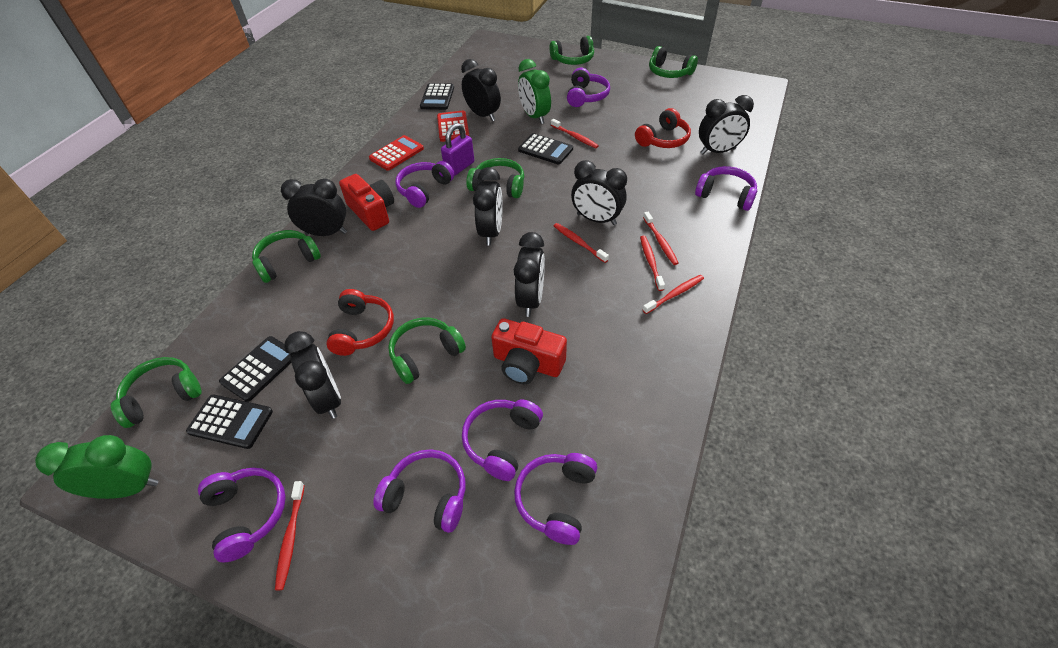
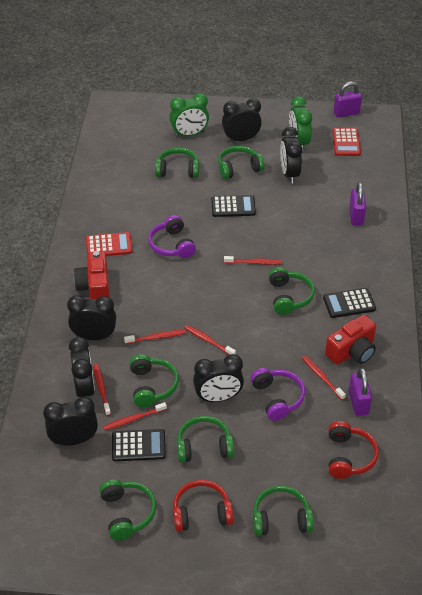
black calculator: [186,394,273,449] [219,336,291,402] [420,83,454,110] [518,133,573,164] = 4 -> [112,429,166,461] [211,195,256,217] [323,288,376,318] = 3
black clock: [281,179,347,236] [284,331,341,419] [461,59,501,121] [473,167,502,246] [514,232,545,317] [571,160,627,225] [699,95,754,154] = 7 -> [43,397,98,446] [67,295,116,340] [69,337,95,397] [193,354,244,402] [222,98,262,142] [280,127,303,184] = 6
green headphones: [111,357,202,428] [252,230,321,283] [388,318,466,384] [466,158,524,198] [549,36,594,65] [649,46,698,78] = 6 -> [99,479,156,540] [130,354,179,407] [155,147,199,178] [177,416,234,463] [218,146,265,179] [253,486,314,536] [269,267,315,315] = 7
purple headphones: [198,468,286,563] [373,449,466,533] [395,161,454,208] [462,399,543,481] [514,453,597,545] [567,68,610,107] [695,166,757,211] = 7 -> [148,215,196,258] [250,368,305,421] = 2
purple padlock: [441,123,474,176] = 1 -> [334,82,362,118] [348,367,372,416] [349,182,366,225] = 3

